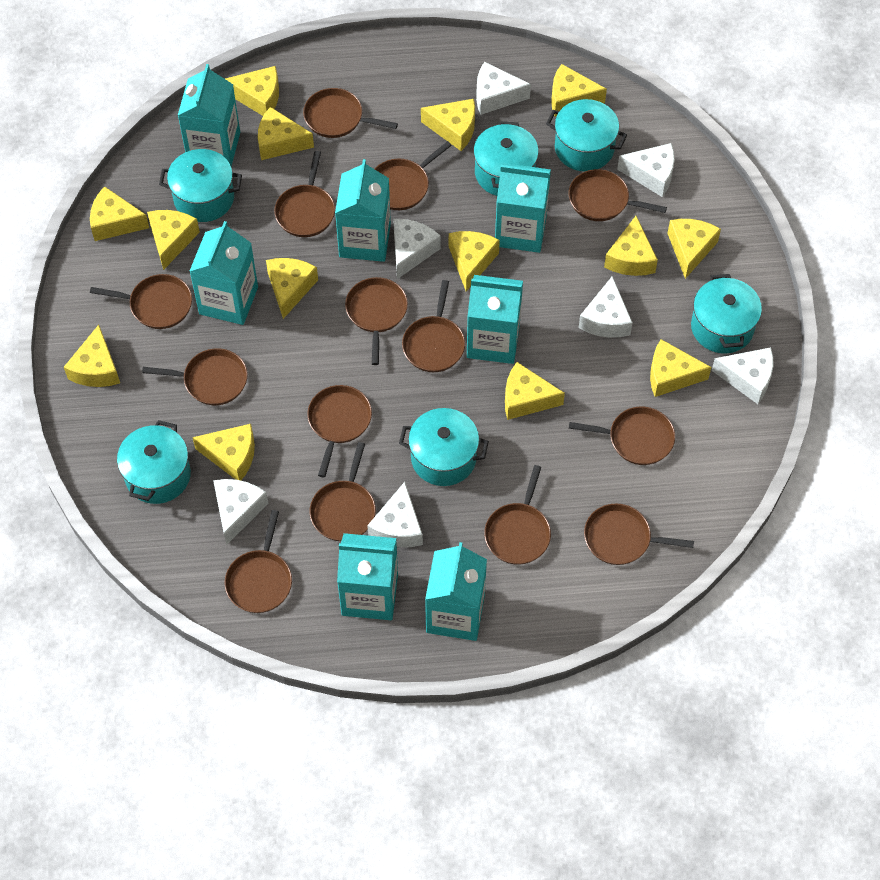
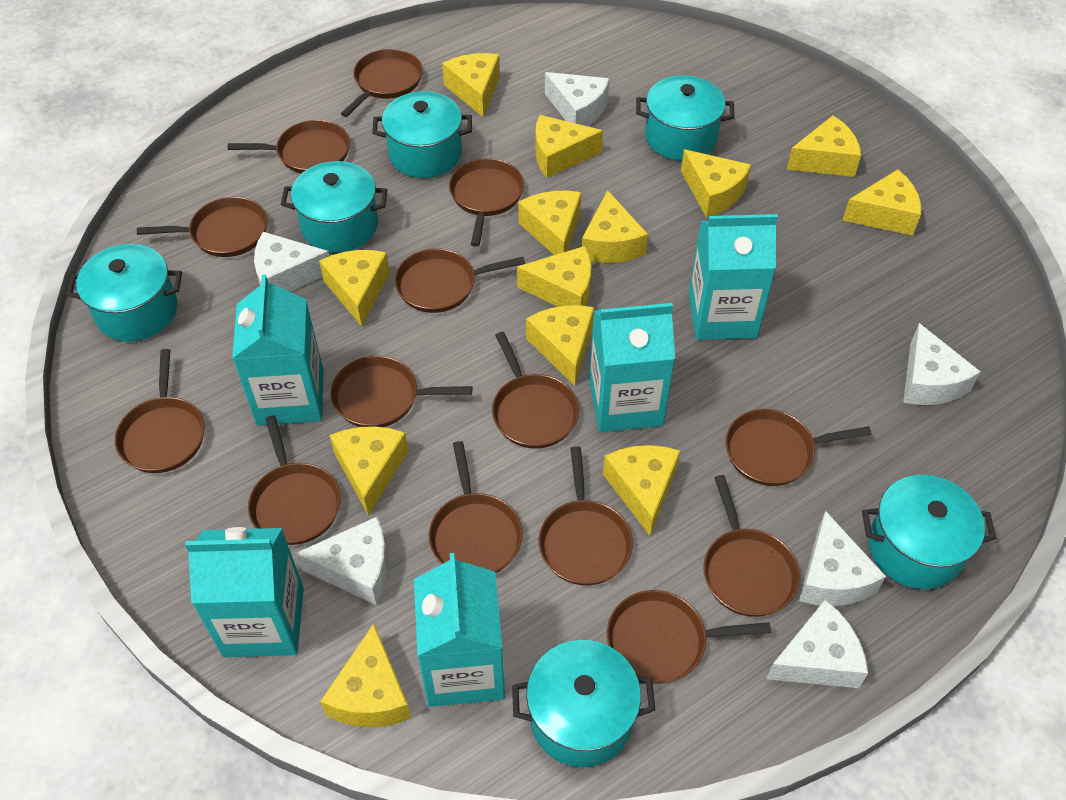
turquoise carton: [177,64,240,166] [189,221,258,325] [335,159,391,262] [337,533,398,620] [425,542,487,641] [467,275,523,364] [495,163,551,253] = 7 -> [185,527,304,657] [232,274,323,425] [414,553,505,707] [589,303,675,432] [689,214,778,340] = 5
white cheese: [213,479,268,545] [367,482,423,547] [393,219,441,279] [476,62,531,115] [579,276,633,338] [617,143,675,197] [712,347,773,404] = 7 -> [254,232,329,292] [296,517,389,605] [545,72,609,126] [766,600,868,688] [799,511,886,606] [903,323,981,405] = 6
yellow cheese: [64,325,120,387] [90,186,149,241] [147,210,200,270] [192,424,255,481] [225,66,279,116] [258,107,314,160] [266,258,318,319] [421,99,475,151] [449,231,500,291] [505,362,565,420] [551,64,607,117] [604,216,658,276] [650,339,711,397] [667,219,721,279] = 14 -> [319,250,390,326] [320,623,411,727] [330,426,408,516] [442,53,500,117] [517,246,591,307] [518,191,581,255] [526,305,594,386] [535,115,603,178] [582,190,648,263] [603,445,680,535] [681,149,751,217] [787,116,861,177] [842,170,921,236] = 13

